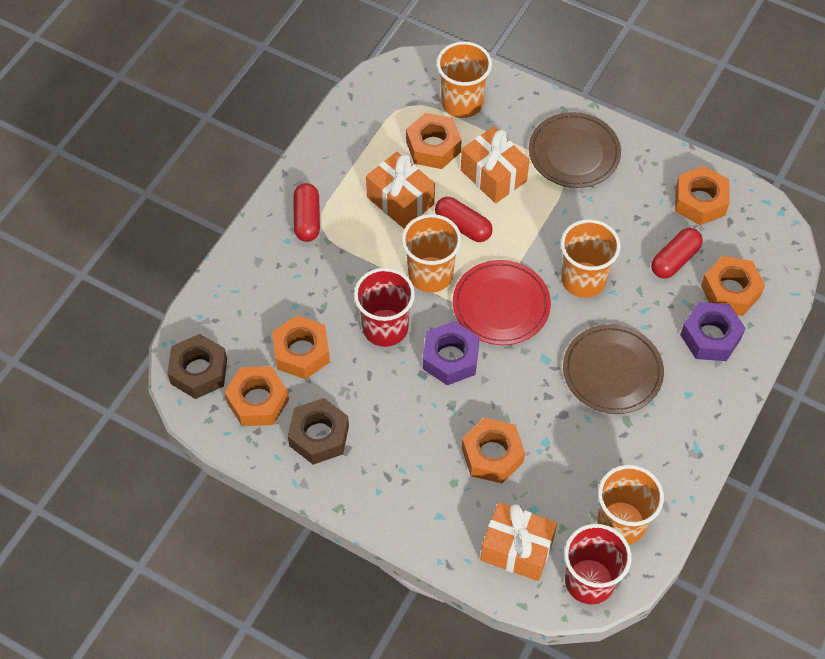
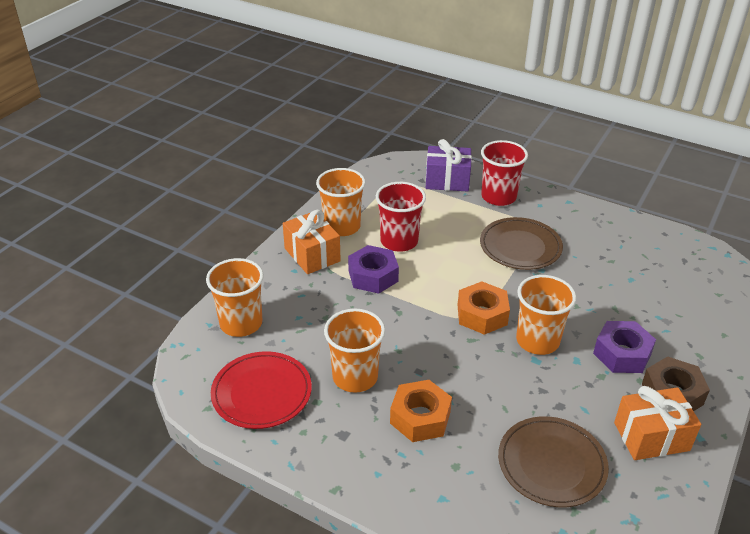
brown nut: [167,334,227,399] [288,398,349,465] = 2 -> [642,356,710,411] = 1
orange gift: [366,152,435,229] [461,127,529,203] [480,502,557,581] = 3 -> [283,210,341,274] [614,386,701,460] = 2
orange nut: [224,366,289,426] [272,315,330,379] [406,113,462,169] [462,418,525,483] [675,166,729,225] [701,256,765,316] = 6 -> [390,380,452,442] [458,282,510,335] = 2
purple gift: none = 0 -> [426,139,472,191] = 1
red capsule: [293,183,320,242] [435,197,493,242] [651,228,703,279] = 3 -> none = 0

